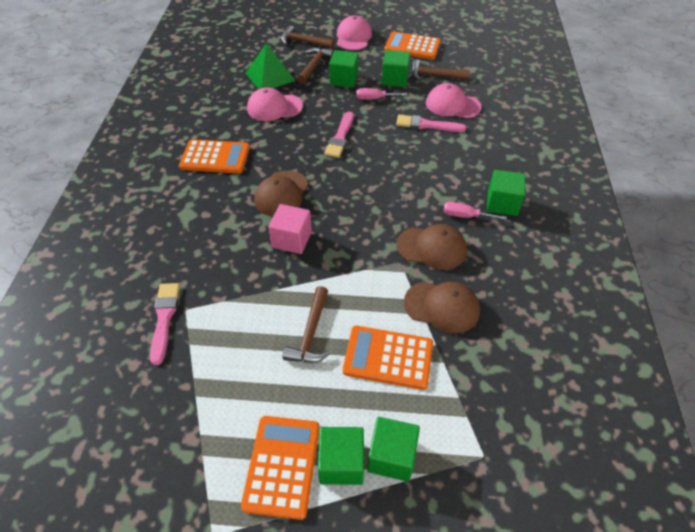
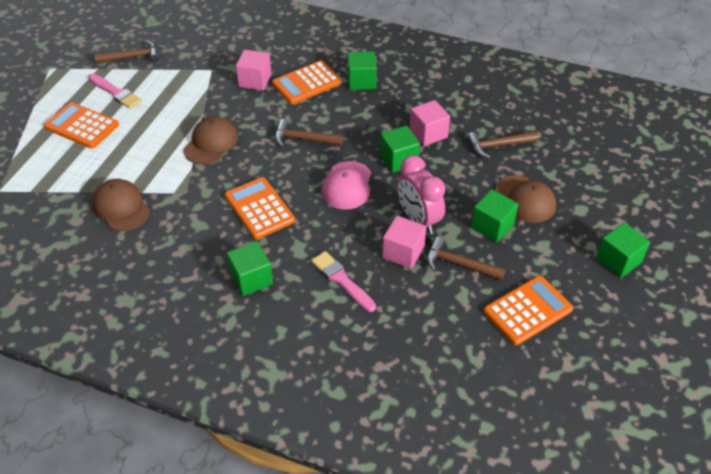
green pyramid: [246,43,296,89] = 1 -> none = 0
pink brush: [150,283,180,365] [324,111,354,158] [396,115,466,132] = 3 -> [88,74,142,109] [311,251,376,312] = 2
pink cap: [247,88,303,121] [337,16,372,50] [426,83,481,118] = 3 -> [321,161,371,210] = 1
pink clock: none = 0 -> [398,155,446,234] = 1
pink cube: [268,204,312,254] = 1 -> [236,50,271,90] [382,216,426,269] [410,100,450,146] = 3
pink screwdriver: [356,88,407,100] [443,202,507,220] = 2 -> none = 0

